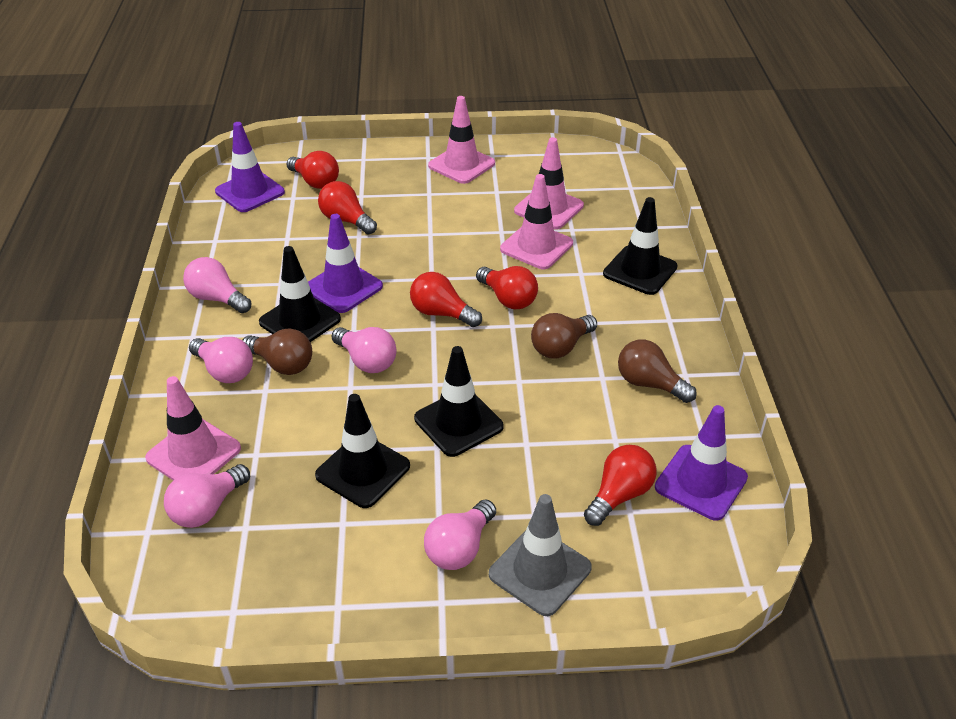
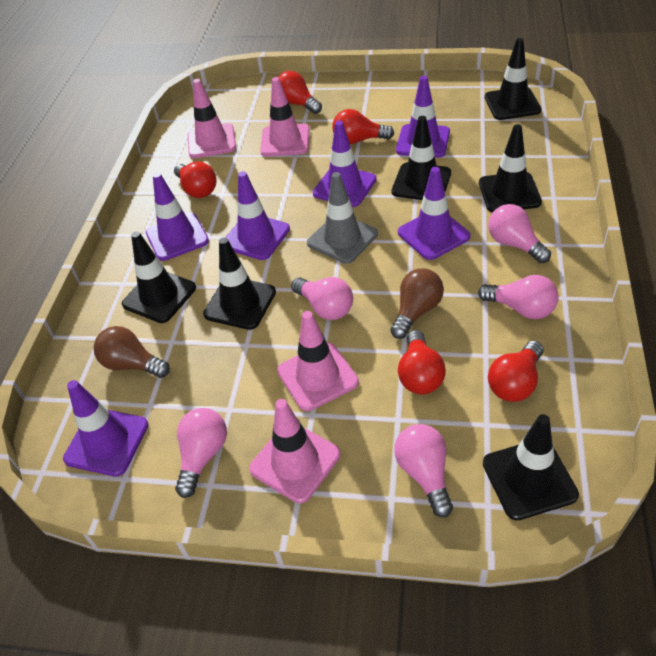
black traffic cone: [259,246,341,342] [315,394,410,508] [414,346,504,457] [603,197,678,295] = 4 -> [122,231,196,323] [203,238,276,330] [392,116,451,200] [479,124,542,212] [483,414,579,520] [485,38,542,120] = 6
brown light bulb: [242,328,312,375] [531,313,597,359] [618,339,697,403] = 3 -> [93,326,170,378] [390,268,444,339] = 2
purple traffic cone: [215,122,285,212] [308,214,383,313] [655,405,748,521] = 3 -> [63,380,149,477] [146,172,209,261] [225,171,290,260] [313,121,377,207] [396,76,450,158] [398,167,471,260] = 6

